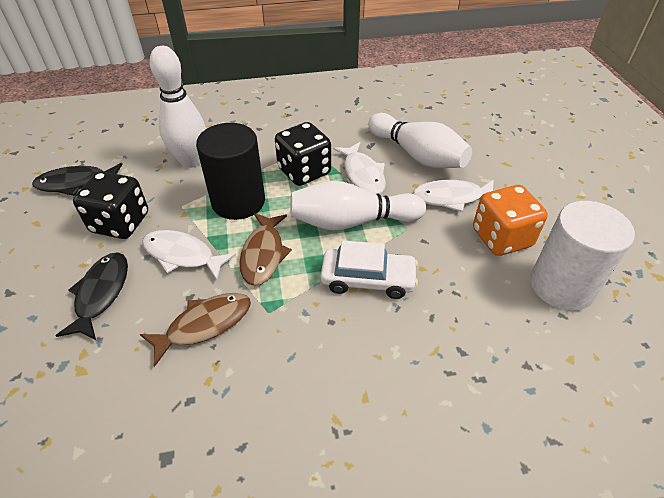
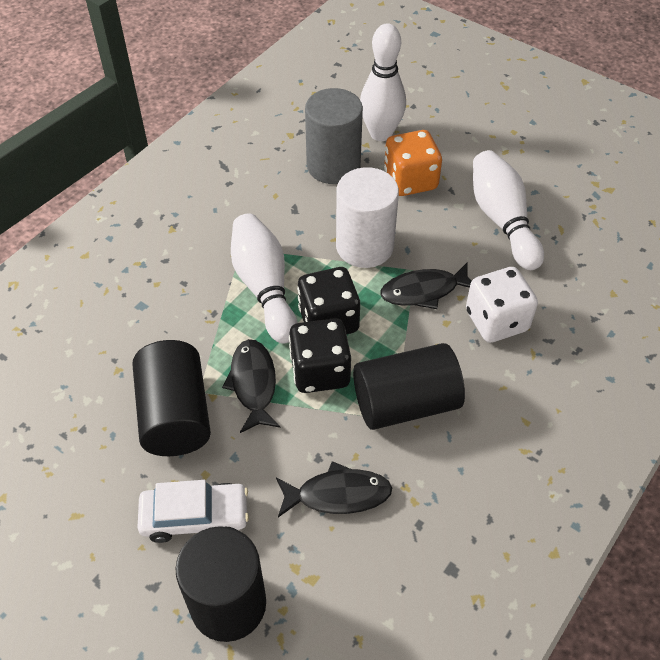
black cylinder: [196,123,265,220] = 1 -> [132,340,211,456] [176,526,266,642] [353,343,465,430] = 3
black fish: [32,163,123,196] [55,252,128,340] = 2 -> [222,339,280,433] [276,461,392,517] [380,263,472,309] = 3
brown fish: [140,293,251,367] [239,213,292,286] = 2 -> none = 0
grey cylinder: none = 0 -> [305,88,363,184] = 1
white dice: none = 0 -> [466,267,538,343] = 1
white fish: [142,230,236,280] [333,142,386,194] [413,180,494,212] = 3 -> none = 0

